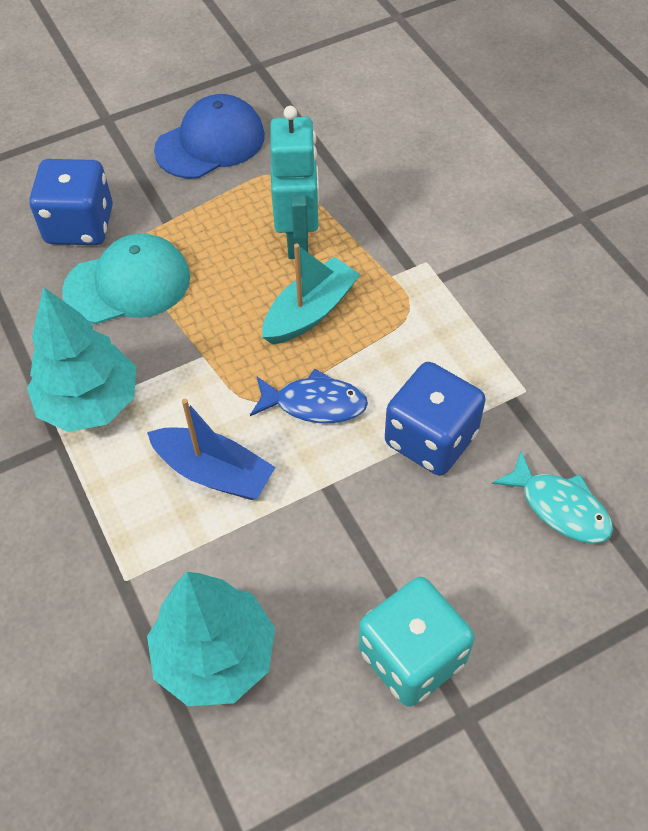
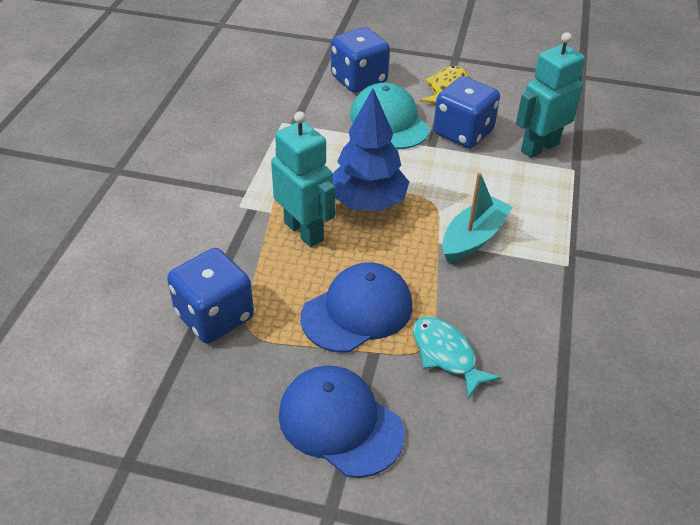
blue boat: [147,399,276,500] = 1 -> none = 0
blue cap: [154,94,265,179] = 1 -> [279,366,405,478] [300,262,412,352] = 2
blue dice: [29,159,113,245] [385,362,486,476] = 2 -> [167,248,254,343] [331,27,390,93] [433,76,500,148] = 3
blue fish: [250,369,368,423] = 1 -> none = 0
blue tree: none = 0 -> [332,88,409,211] = 1
turquoise dice: [359,577,475,707] = 1 -> none = 0
turquoise robot: [270,106,319,259] = 1 -> [271,111,335,247] [516,32,585,158] = 2
turquoise tree: [27,287,136,432] [147,572,275,706] = 2 -> none = 0
yellow fish: none = 0 -> [420,66,468,103] = 1

